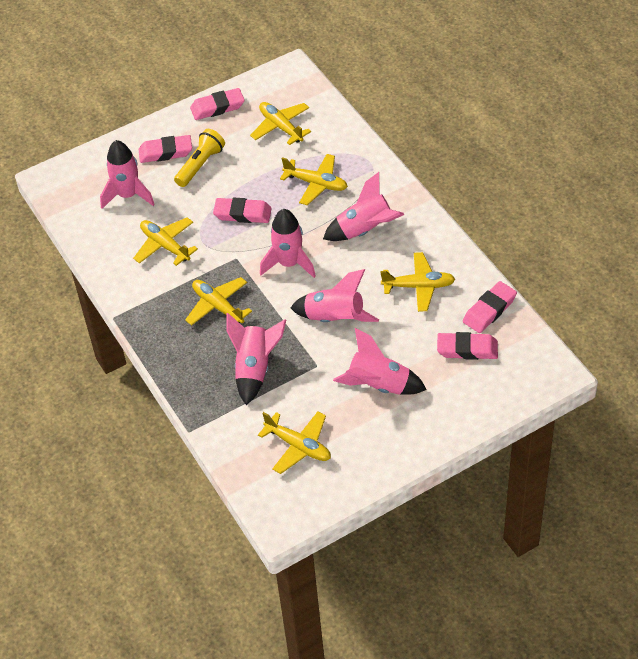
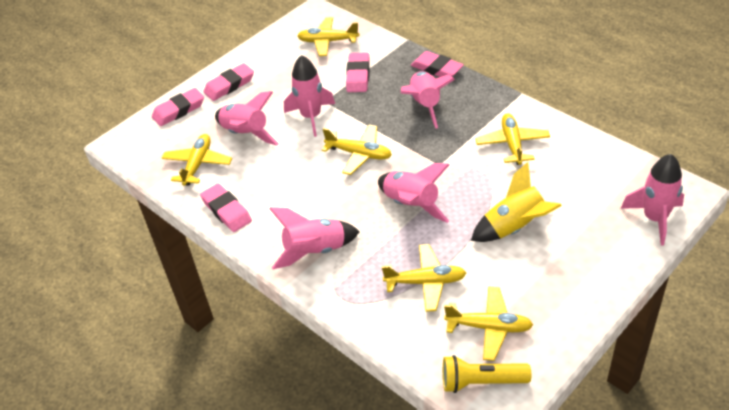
yellow rocket: none = 0 -> [471,162,562,242] = 1

